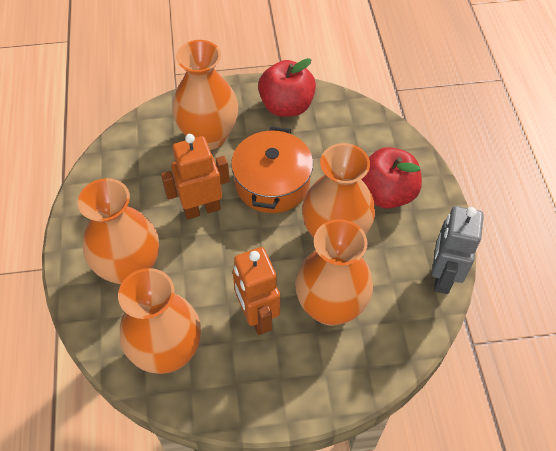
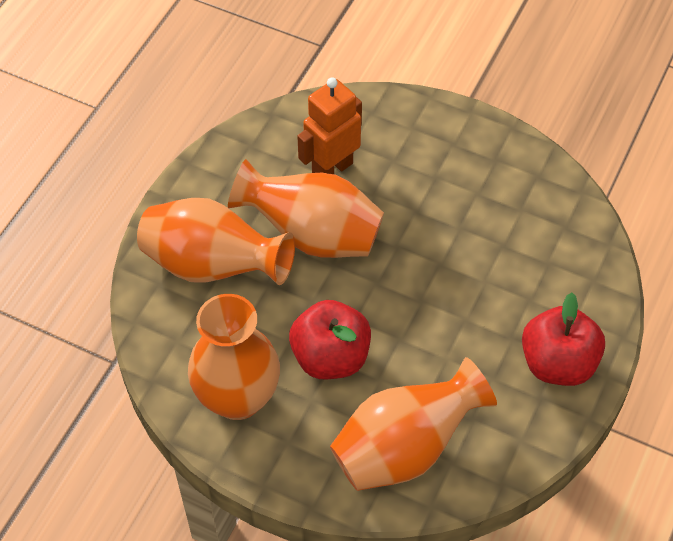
grey robot: [432,206,484,294] = 1 -> none = 0
orange pot: [231,127,313,213] = 1 -> none = 0
orange robot: [161,134,230,219] [233,247,280,335] = 2 -> [297,77,362,174] = 1
orange vase: [78,178,159,285] [118,268,201,374] [172,40,238,150] [295,219,373,326] [302,143,375,238] = 5 -> [137,198,295,285] [188,294,280,420] [228,159,384,258] [330,357,497,491] = 4

